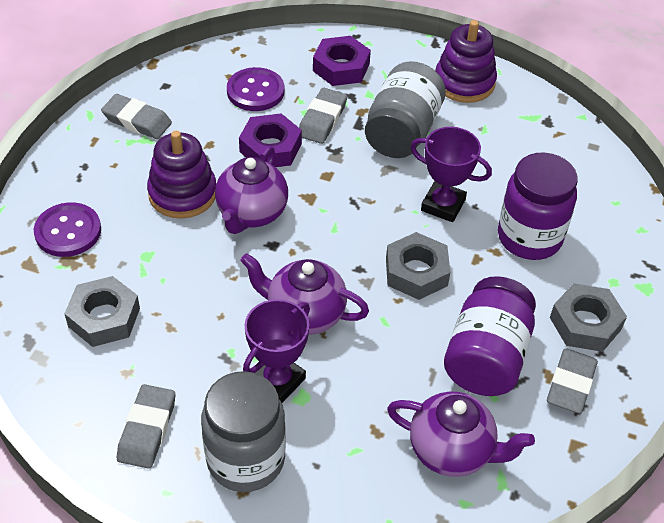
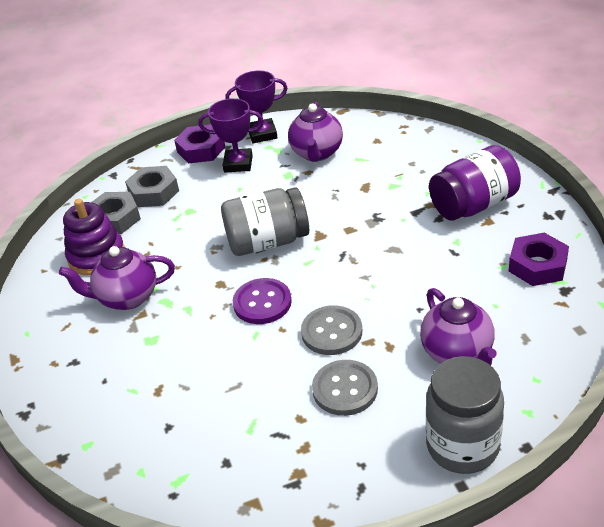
grey button: none = 0 -> [301,305,362,355] [312,360,378,416] = 2
grey eraser: [101,94,172,139] [117,384,175,469] [299,88,347,144] [547,348,598,414] = 4 -> none = 0
grey nut: [64,276,140,347] [386,232,450,300] [550,283,627,352] = 3 -> [91,192,141,234] [125,166,179,207] = 2
purple button: [34,202,101,257] [227,67,284,111] = 2 -> [233,278,292,324] = 1
purple jar: [444,276,536,396] [498,152,578,260] = 2 -> [429,145,521,220] = 1
purple stacking toy: [147,131,216,219] [435,20,497,103] = 2 -> [63,199,125,276] = 1

